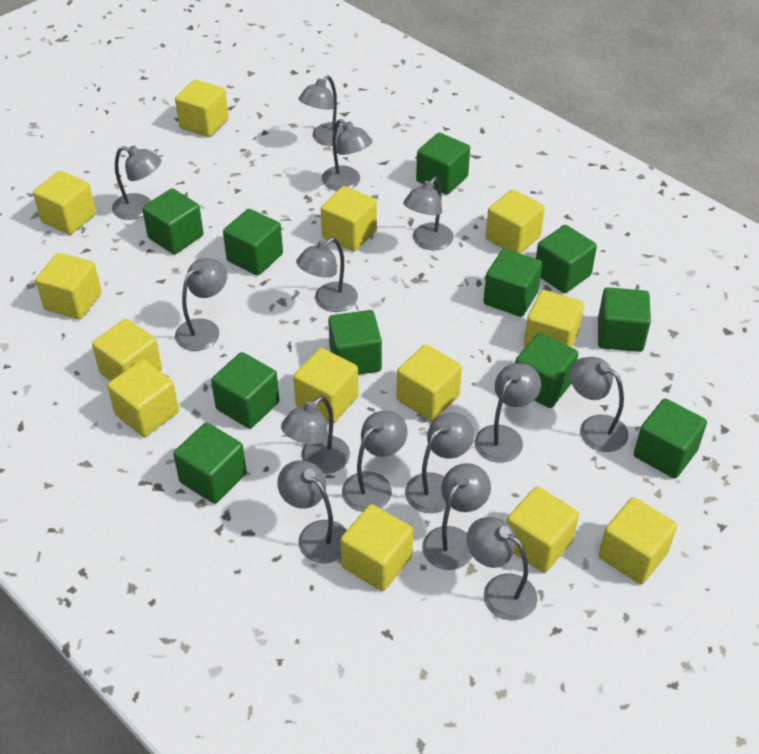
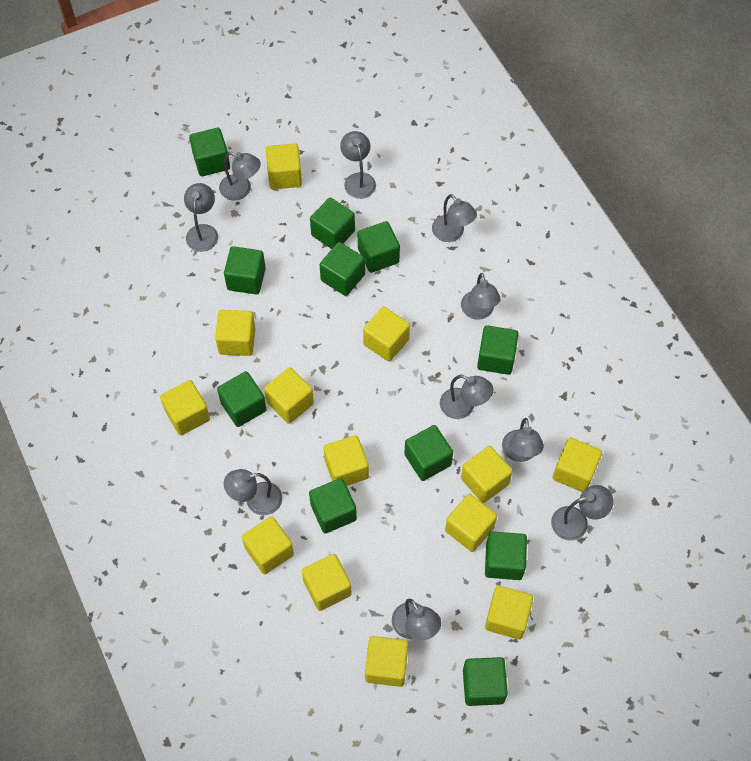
grey lamp: [112,146,161,220] [175,258,227,351] [277,460,347,563] [281,396,350,474] [296,237,358,312] [299,76,343,146] [322,119,373,191] [342,411,408,512] [403,177,454,250] [405,413,474,513] [422,463,491,570] [467,517,538,620] [475,363,541,463] [569,357,628,452] = 14 -> [184,183,218,252] [219,152,261,201] [224,469,282,515] [340,131,376,199] [392,599,441,640] [432,194,477,242] [440,375,493,419] [461,273,501,320] [502,418,544,462] [551,485,614,541] = 10

